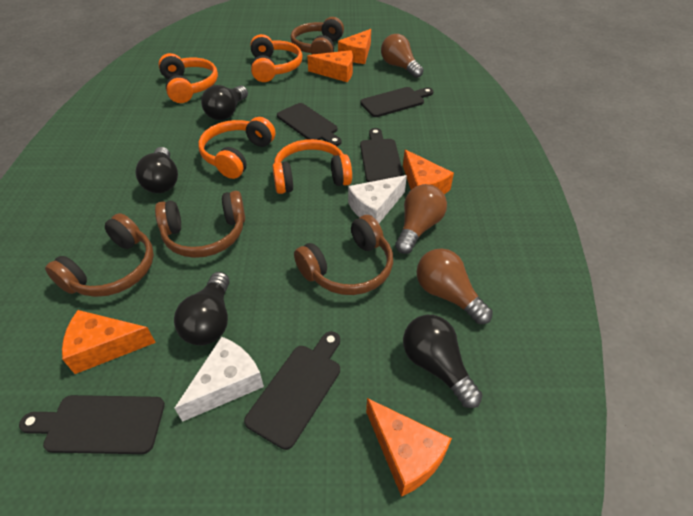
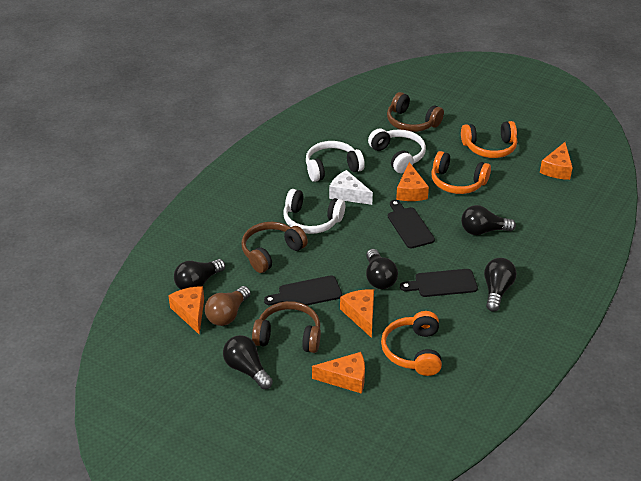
black cutting board: [19,395,165,454] [244,331,340,450] [277,103,342,146] [360,87,433,117] [360,128,404,182] = 5 -> [264,275,342,305] [388,200,435,248] [400,269,478,297] = 3
black light bulb: [135,147,178,193] [174,272,229,346] [201,85,248,120] [403,315,482,408] = 4 -> [174,259,225,290] [223,335,273,389] [366,249,398,289] [461,205,516,235] [484,258,517,312] = 5
brown headphones: [45,213,154,297] [155,191,245,258] [290,17,344,55] [294,215,393,295] = 4 -> [241,222,308,273] [252,301,321,353] [387,92,444,132] = 3
brown light bulb: [381,34,423,78] [395,184,447,254] [417,248,493,324] = 3 -> [205,286,251,326] = 1
orange headphones: [158,53,218,103] [198,117,275,179] [251,34,302,82] [272,139,352,194] = 4 -> [381,311,442,376] [431,151,491,194] [461,121,517,158] = 3
white cheese: [175,336,264,422] [348,175,407,223] = 2 -> [329,170,373,205] = 1
white headphones: none = 0 -> [283,189,345,234] [306,141,365,182] [368,128,426,173] = 3

